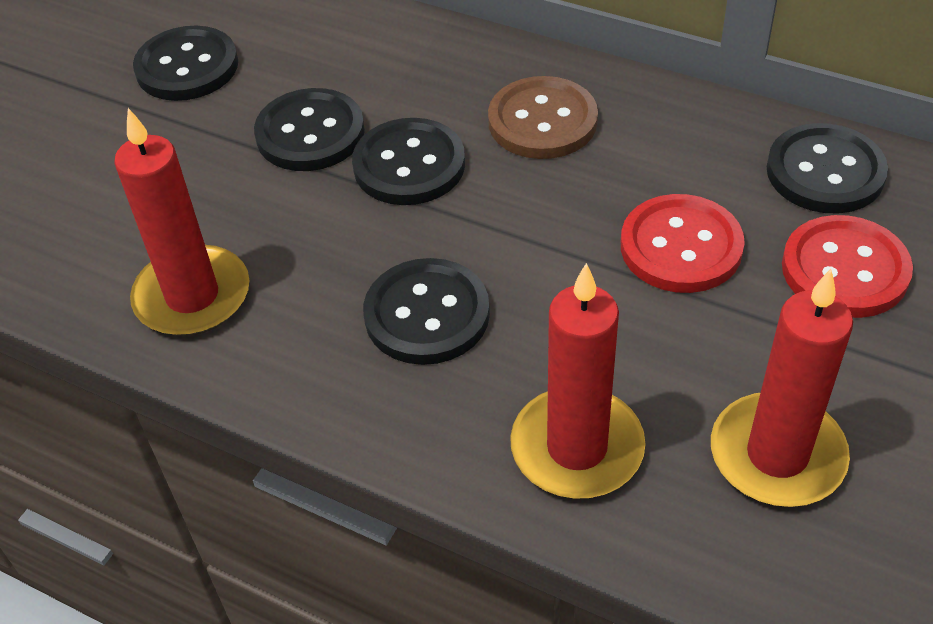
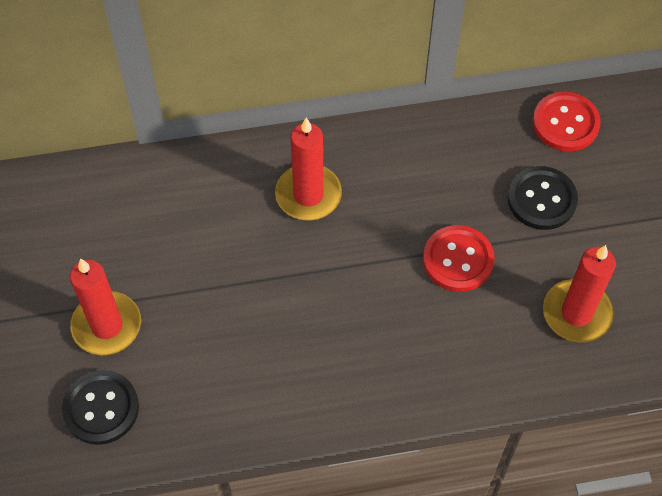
black button: [133,26,238,101] [254,88,365,171] [352,118,465,205] [363,258,490,365] [767,123,888,214] = 5 -> [62,370,139,445] [508,166,578,230] = 2
brown button: [488,76,598,159] = 1 -> none = 0

